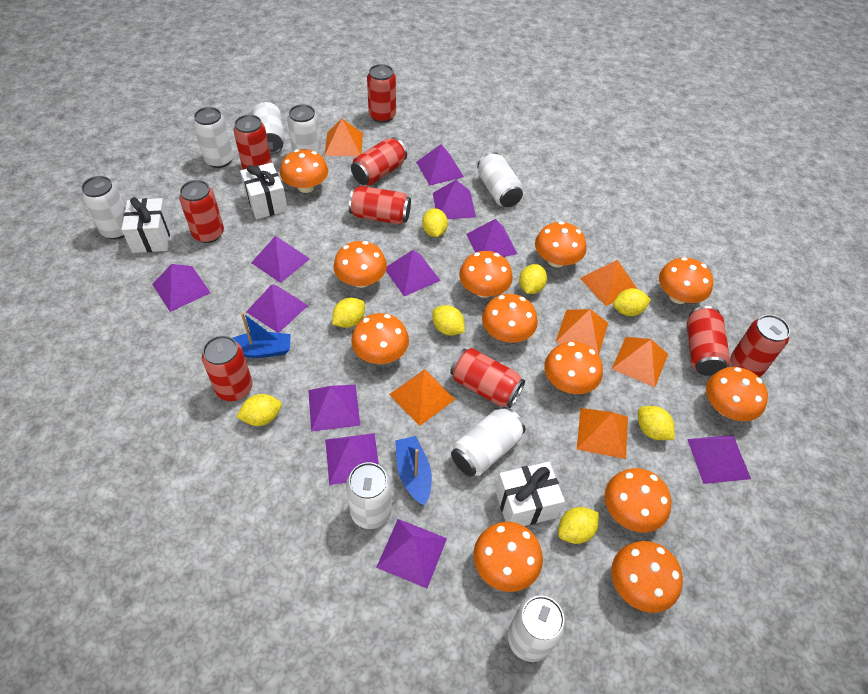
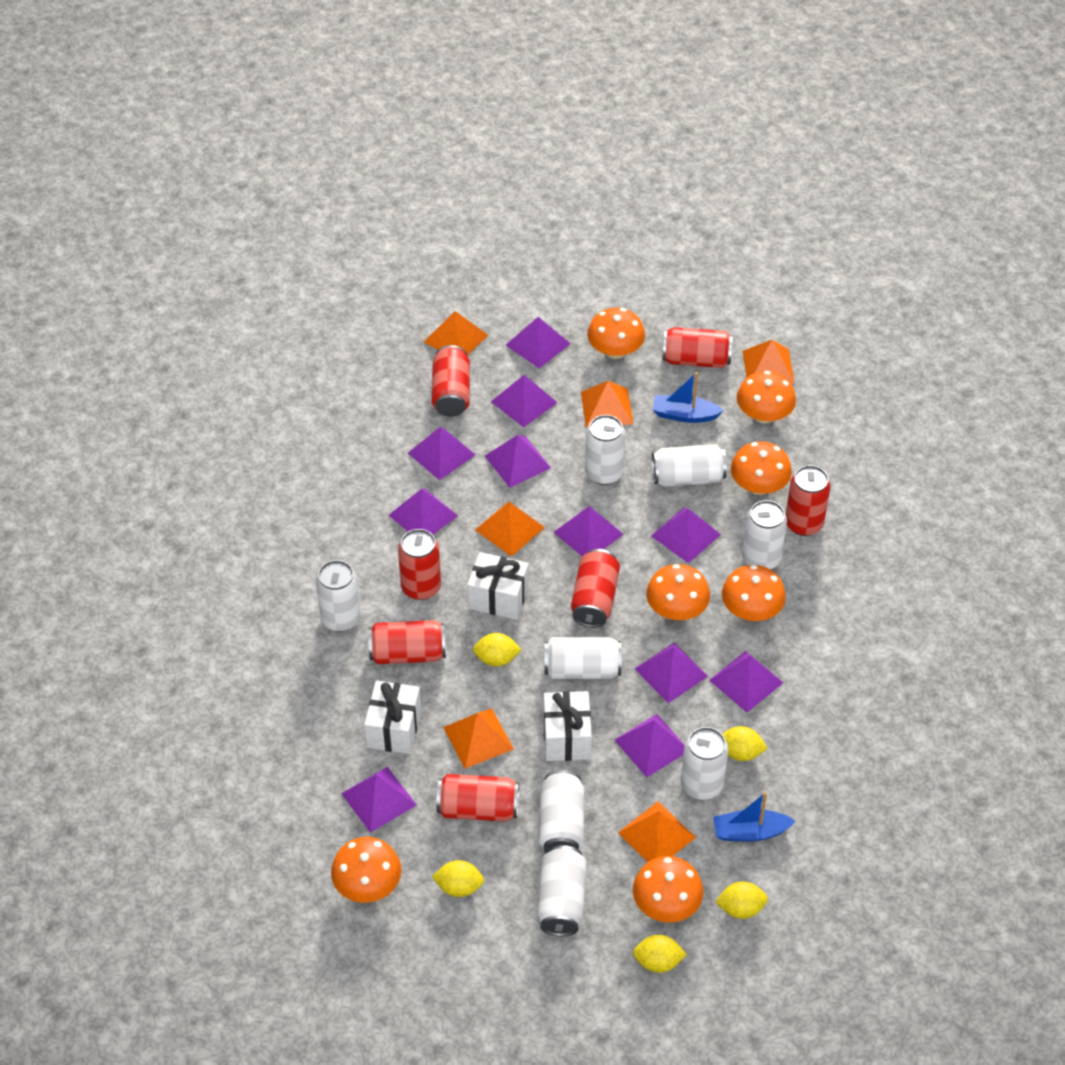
orange mushroom: [280,149,328,193] [334,241,387,288] [351,313,409,364] [459,251,513,298] [473,522,543,592] [482,294,538,343] [535,221,586,268] [544,341,603,394] [605,468,671,532] [611,541,683,613] [659,257,713,304] [706,367,768,421] = 12 -> [331,837,402,903] [587,308,645,359] [633,856,704,923] [646,564,710,620] [722,565,786,621] [731,441,792,495] [737,371,796,424] = 7
red can: [179,180,224,243] [202,336,253,401] [234,114,272,169] [349,186,411,225] [351,137,407,185] [367,64,396,123] [450,348,525,408] [687,306,730,376] [730,315,790,377] = 9 -> [368,620,446,664] [398,529,441,600] [432,345,470,417] [436,774,519,822] [571,549,620,628] [662,327,733,368] [785,465,831,536] = 7
yellow lemon: [236,394,282,426] [332,298,365,328] [422,208,448,237] [433,305,465,335] [519,264,547,294] [558,507,599,544] [613,288,651,316] [638,406,675,440] = 8 -> [432,860,484,897] [473,633,522,667] [633,935,687,973] [716,882,768,919] [722,726,768,761] = 5

